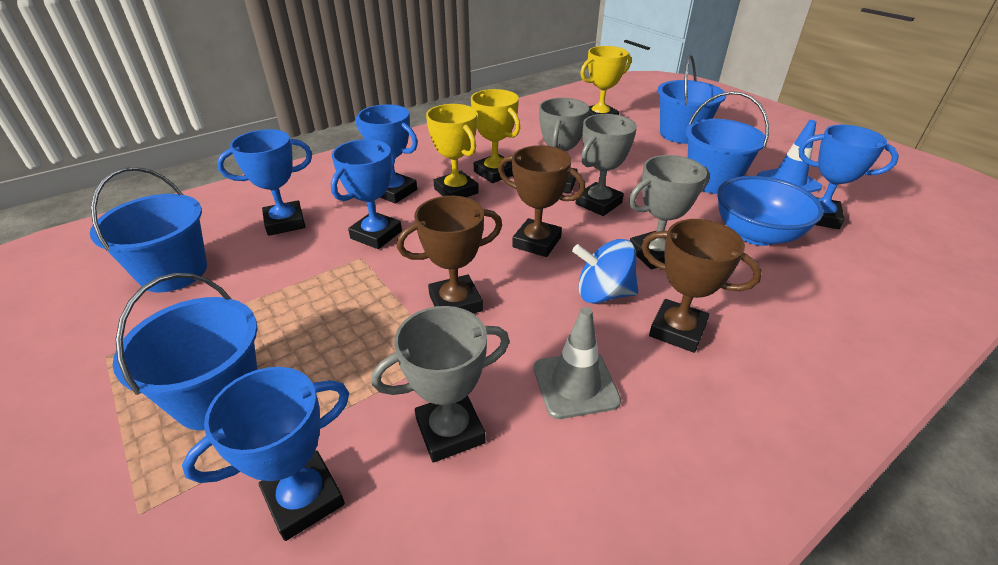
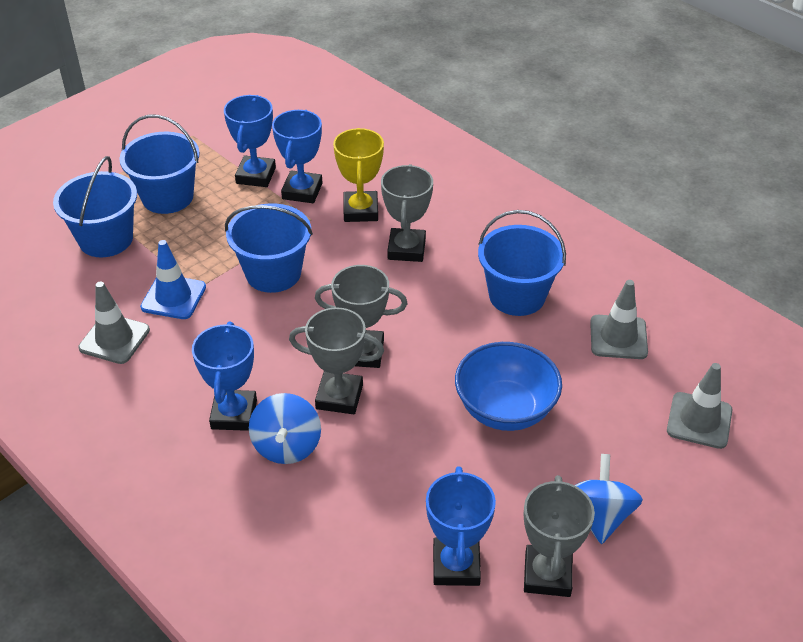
blue spinning top: [572,239,638,304] = 1 -> [249,393,321,464] [575,454,643,544] = 2
blue trophy: [182,367,349,541] [217,129,312,236] [331,139,402,249] [356,104,418,204] [799,125,899,229] = 5 -> [192,322,257,431] [224,95,276,187] [272,110,322,203] [426,466,496,586] = 4
brown trophy: [397,196,502,314] [498,145,586,257] [641,219,762,353] = 3 -> none = 0
grey traffic cone: [534,307,621,419] = 1 -> [78,282,150,364] [590,280,648,359] [667,363,732,449] = 3
yellow trophy: [426,104,479,197] [471,89,520,183] [580,46,631,117] = 3 -> [333,128,384,222] = 1

